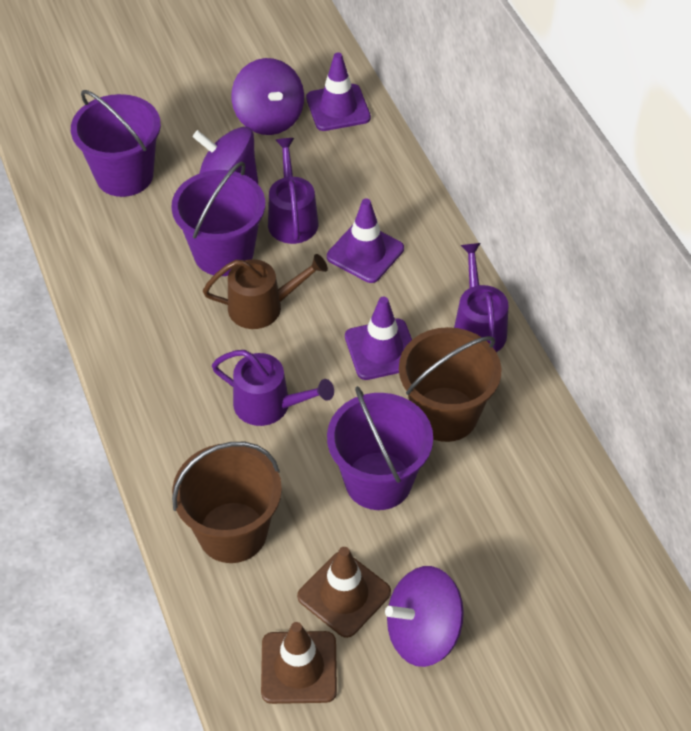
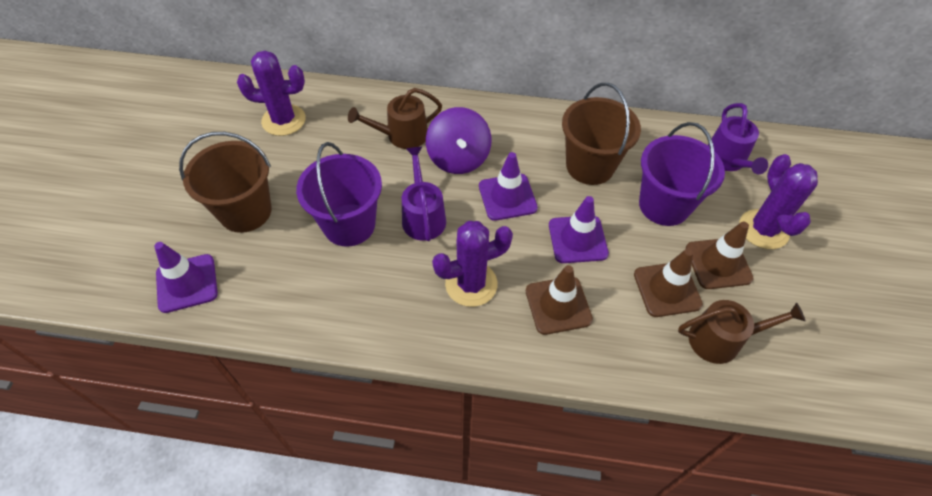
brown traffic cone: [261,622,337,704] [297,547,391,638] = 2 -> [526,265,593,335] [634,249,703,317] [686,221,754,289] = 3
brown watering can: [203,254,328,329] = 1 -> [348,88,442,149] [678,300,806,364] = 2
purple bucket: [71,90,161,197] [171,161,265,276] [327,386,433,510] = 3 -> [296,142,382,247] [639,122,725,226] = 2
purple cactus: none = 0 -> [237,51,306,136] [432,221,513,307] [739,154,818,249] = 3
purple spinning top: [192,127,258,184] [231,58,304,135] [385,566,464,667] = 3 -> [426,107,492,174] = 1
purple watering can: [212,350,334,426] [268,138,318,244] [454,243,509,352] = 3 -> [402,147,446,241] [708,103,768,174] = 2

